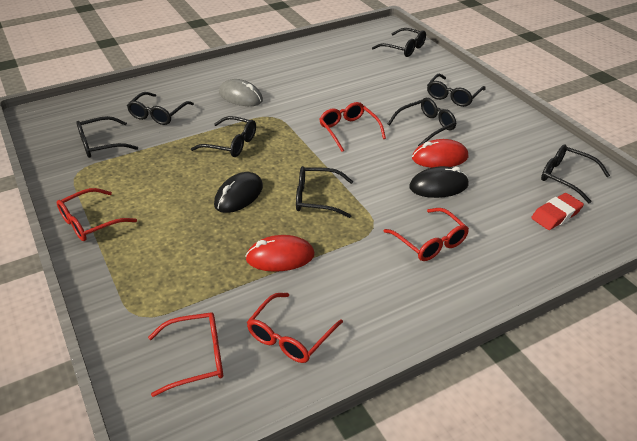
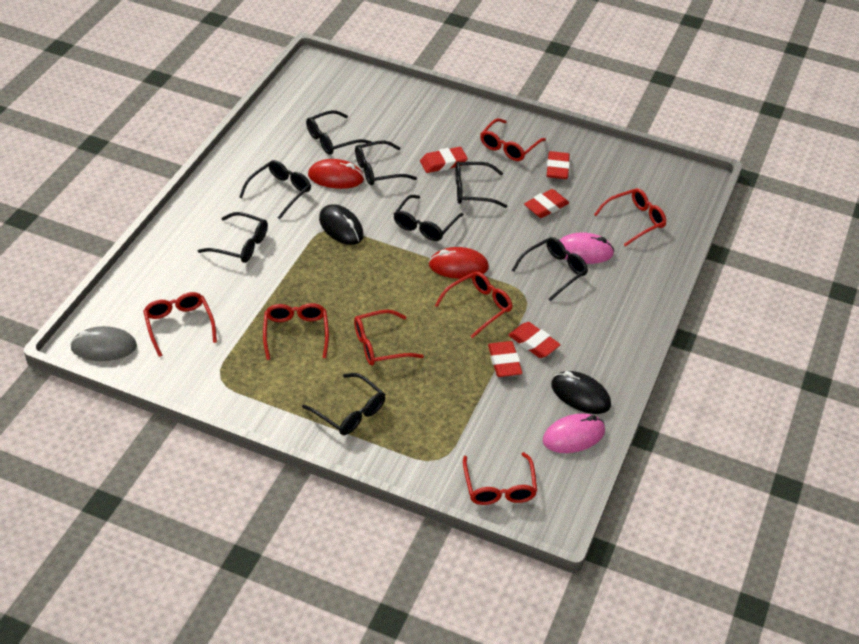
pink mouse: none = 0 -> [543,413,605,453] [559,232,614,264] = 2
red eraser: [531,193,584,230] = 1 -> [420,147,468,173] [488,341,522,377] [508,322,561,358] [524,189,569,218] [547,151,570,179] = 5
red glasses: [57,188,137,241] [148,313,223,397] [247,293,343,363] [319,102,386,152] [383,208,469,261] = 5 -> [143,292,217,357] [263,303,329,360] [354,310,424,366] [435,271,513,339] [463,452,537,505] [480,118,546,161] [594,188,666,247] = 7

